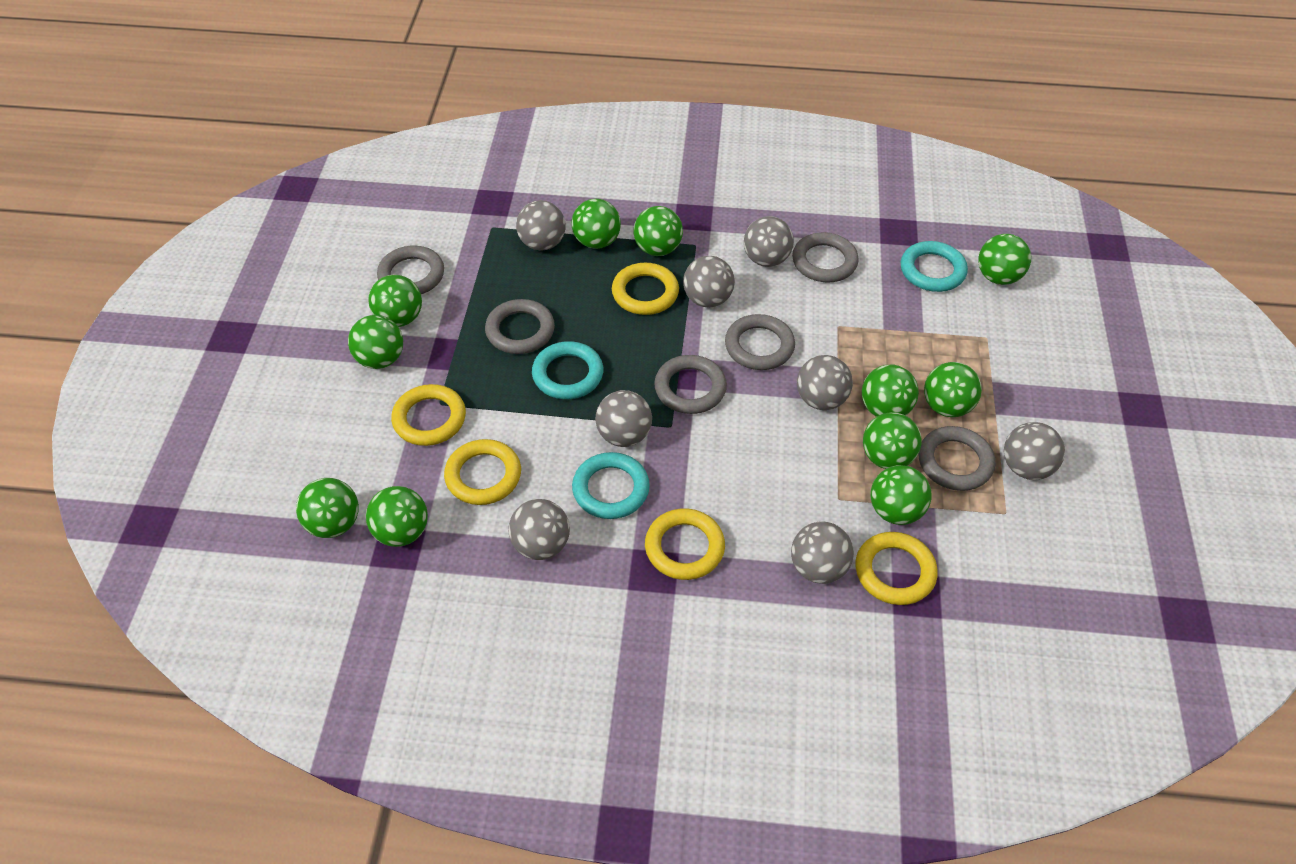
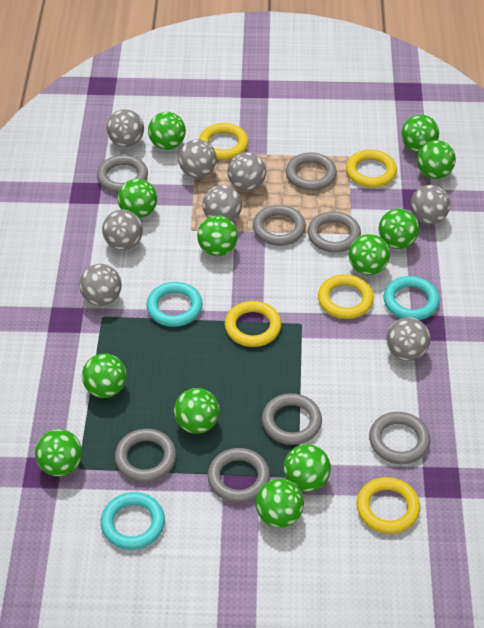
green ball: [296,478,359,538] [348,315,403,369] [366,486,428,547] [368,275,422,327] [572,199,621,249] [633,206,683,256] [862,365,919,417] [863,412,922,469] [870,465,932,525] [924,362,982,417] [978,234,1031,285] = 11 -> [35,429,82,476] [82,353,127,398] [118,179,157,218] [148,112,186,150] [174,388,219,434] [197,215,238,256] [256,479,304,528] [284,444,331,492] [349,234,390,275] [378,208,419,249] [401,115,439,152] [417,140,456,179] = 12
grey ring: [377,246,444,294] [485,299,555,354] [654,355,727,414] [725,314,795,370] [792,232,859,282] [919,426,995,491] = 6 -> [97,155,148,193] [115,429,176,482] [208,448,270,503] [253,205,306,246] [262,393,322,445] [286,152,337,191] [308,211,361,253] [369,412,430,464] = 8

